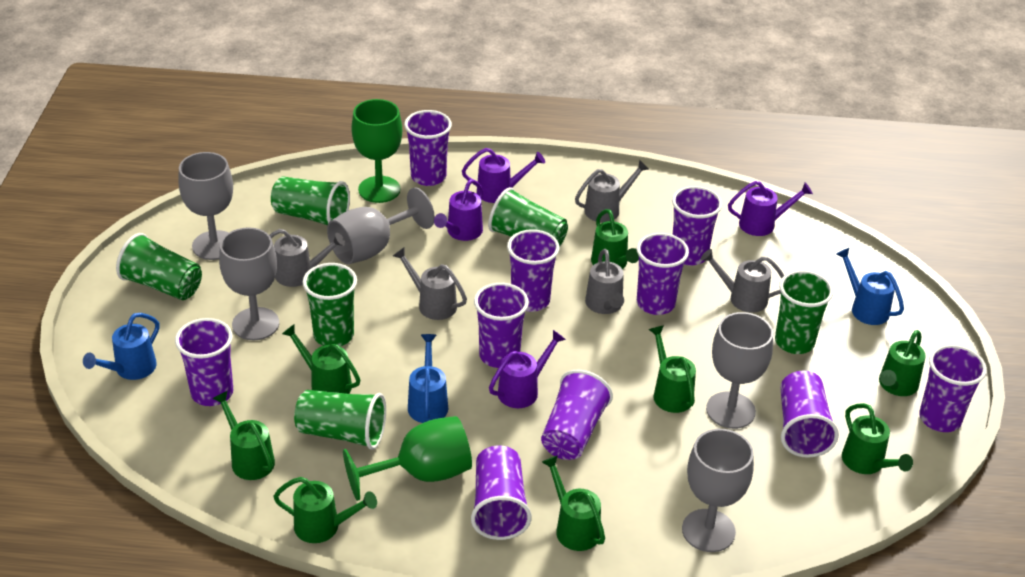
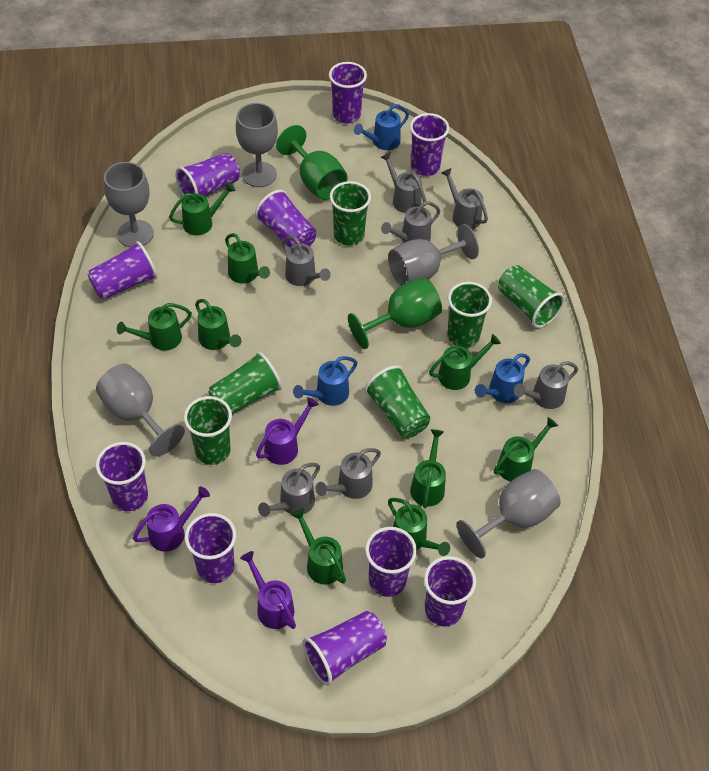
green watering can: [212,391,275,480] [273,477,377,543] [282,324,360,394] [542,455,605,551] [591,209,639,269] [649,325,696,413] [842,403,913,474] [879,330,926,396] = 8 -> [117,303,192,351] [169,182,236,235] [195,299,241,350] [225,233,270,284] [291,508,346,584] [388,498,450,556] [410,429,446,508] [429,334,501,390] [494,417,558,482] = 9
grey watering can: [270,229,345,287] [393,247,467,320] [575,160,649,222] [585,249,624,314] [701,249,784,313] = 5 -> [258,463,320,517] [282,236,331,286] [315,448,381,499] [381,152,426,213] [381,201,440,243] [442,168,488,229] [514,361,578,409] = 7
purple watering can: [434,179,483,241] [462,148,545,203] [489,330,566,408] [728,181,813,236] = 4 -> [133,486,210,552] [240,551,296,629] [256,397,319,465] = 3

